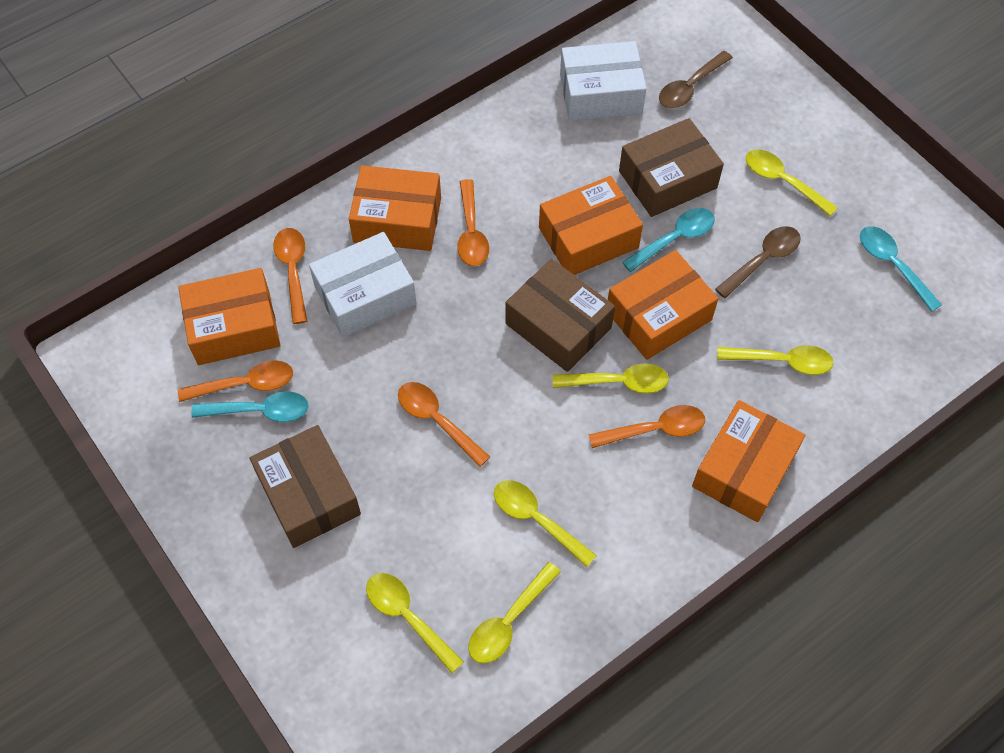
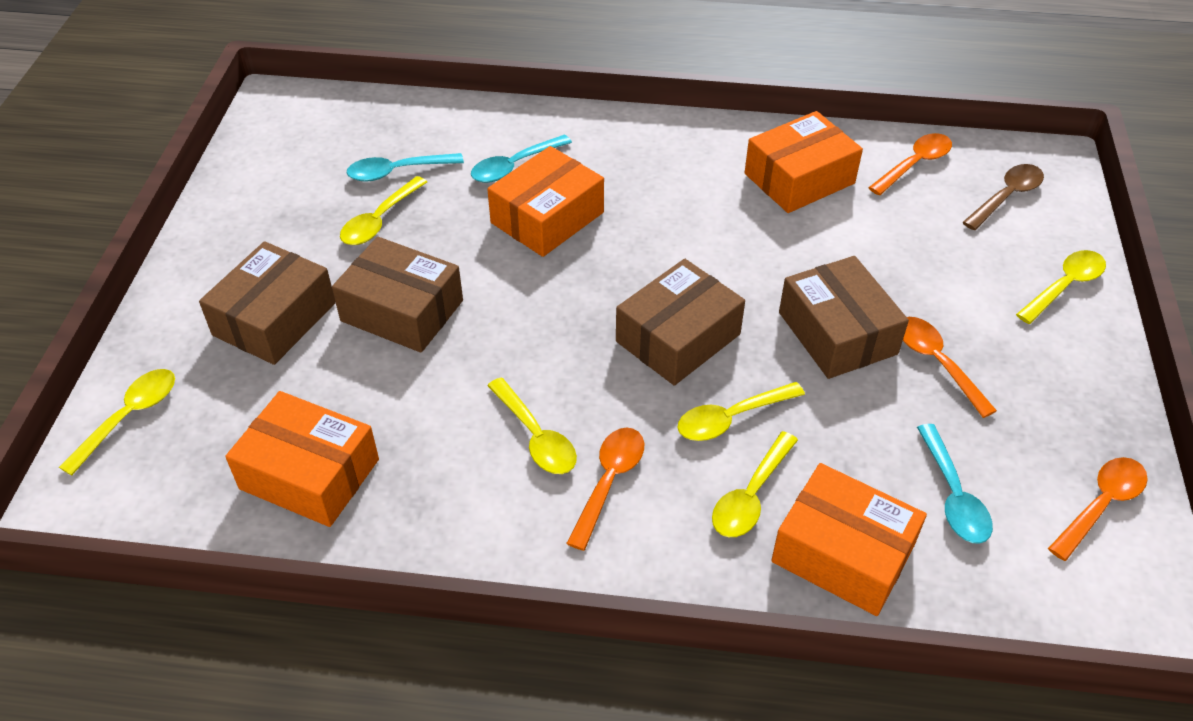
brown box: [250,425,361,548] [505,259,615,372] [619,118,724,217] = 3 -> [199,241,336,365] [332,237,463,353] [616,259,745,385] [779,256,909,379] = 4
brown spoon: [659,51,733,108] [715,226,801,298] = 2 -> [962,164,1044,230] = 1
orange box: [178,268,280,365] [349,165,441,251] [539,176,643,275] [608,250,718,360] [692,400,805,522] = 5 -> [225,391,379,527] [487,146,604,257] [745,111,863,213] [771,463,927,616] = 4
orange spoon: [178,360,293,402] [273,228,307,324] [398,382,490,467] [457,179,489,266] [588,405,705,448] = 5 -> [566,427,644,551] [868,133,952,195] [903,317,997,418] [1048,457,1148,561] = 4
white box: [309,232,417,338] [560,41,647,121] = 2 -> none = 0

